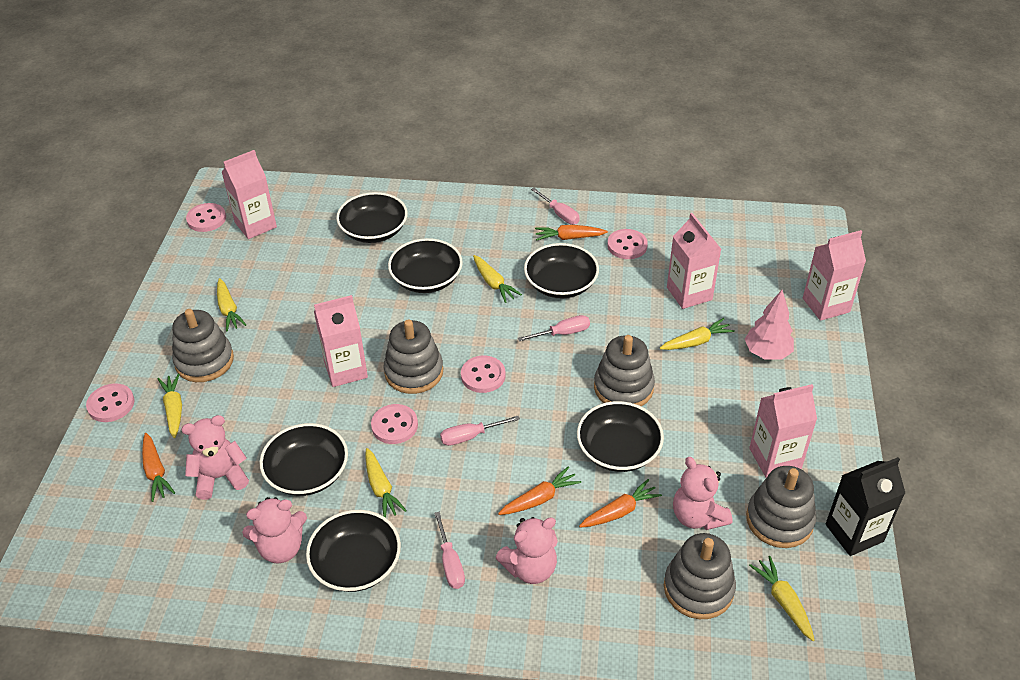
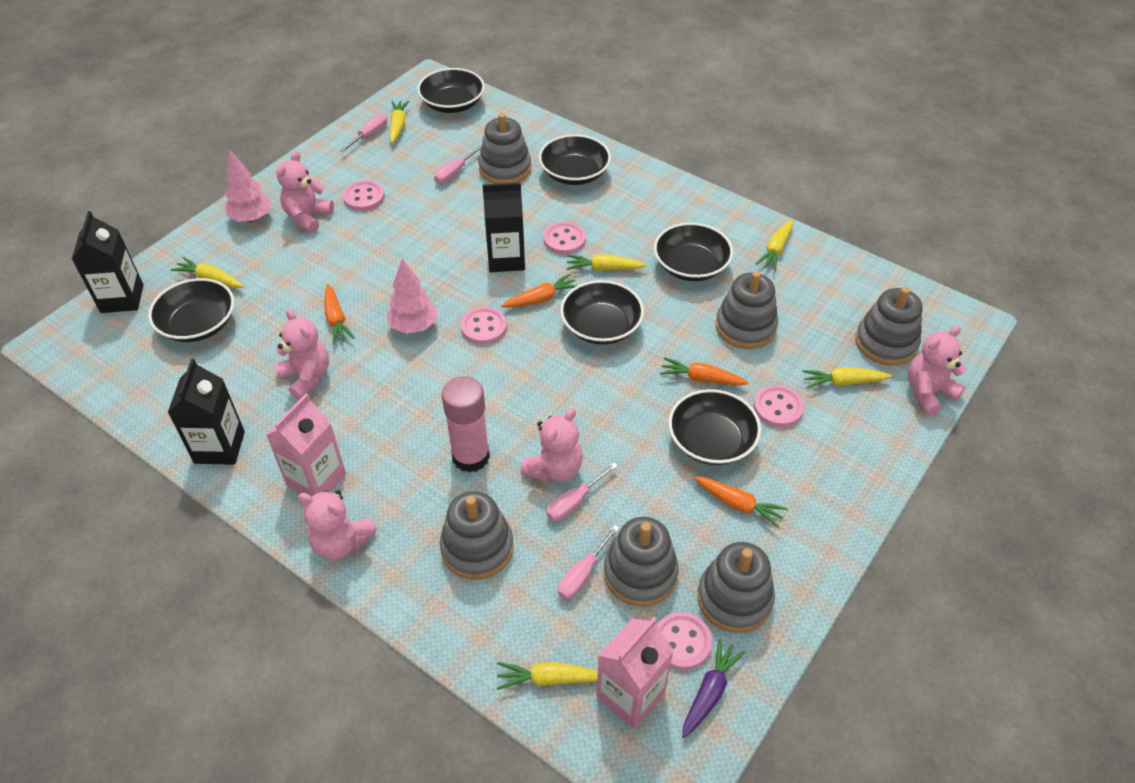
black carton: [826,457,905,556] = 1 -> [72,211,144,313] [168,359,245,465] [483,182,525,272] = 3
grey stacking toy: [172,309,234,382] [384,319,443,394] [594,335,655,406] [664,533,736,619] [746,466,816,548] = 5 -> [440,491,514,580] [478,113,531,184] [604,517,679,607] [697,542,775,633] [716,271,778,349] [855,287,922,366] = 6
pink carton: [222,150,277,239] [314,295,368,387] [667,213,721,309] [749,384,817,478] [803,230,866,321] = 5 -> [266,393,346,496] [596,617,674,729] = 2
pink glue stick: none = 0 -> [442,376,490,473] = 1
pink teddy bear: [181,415,249,500] [242,497,307,564] [496,517,558,584] [673,457,733,530] = 4 -> [274,309,329,400] [276,151,334,233] [298,490,377,560] [520,408,583,482] [908,326,966,415] = 5
pink tree: [745,290,794,360] = 1 -> [225,150,272,222] [386,259,437,334] = 2
purple carrot: none = 0 -> [682,639,745,738] = 1

